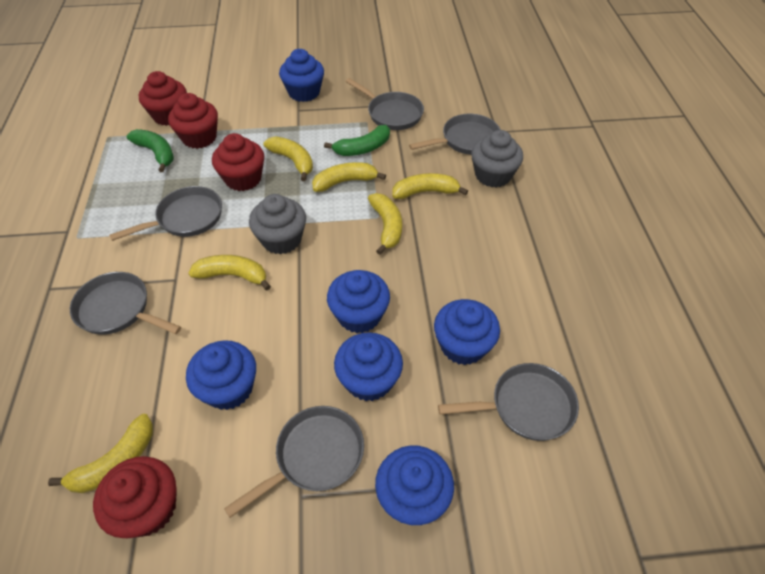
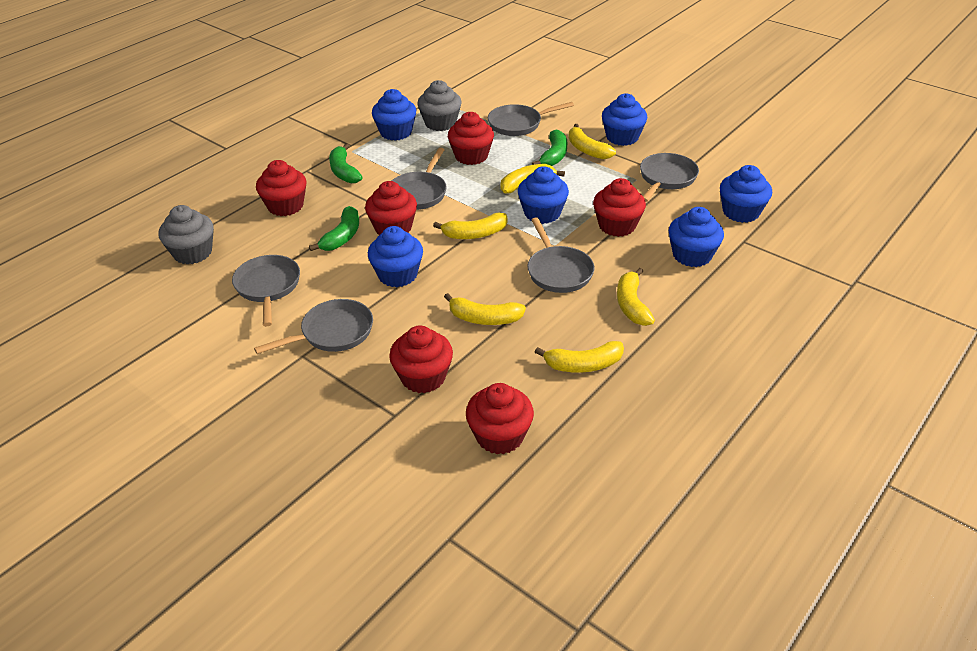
green banana: [127,129,174,172] [324,125,390,156] = 2 -> [309,206,359,251] [329,143,363,183] [532,130,567,166] = 3
red cupcake: [93,456,177,539] [139,71,187,126] [168,93,218,149] [212,133,264,191] = 4 -> [256,160,306,216] [365,181,417,235] [389,325,453,393] [448,112,494,165] [466,383,534,454] [593,178,646,237] = 6

